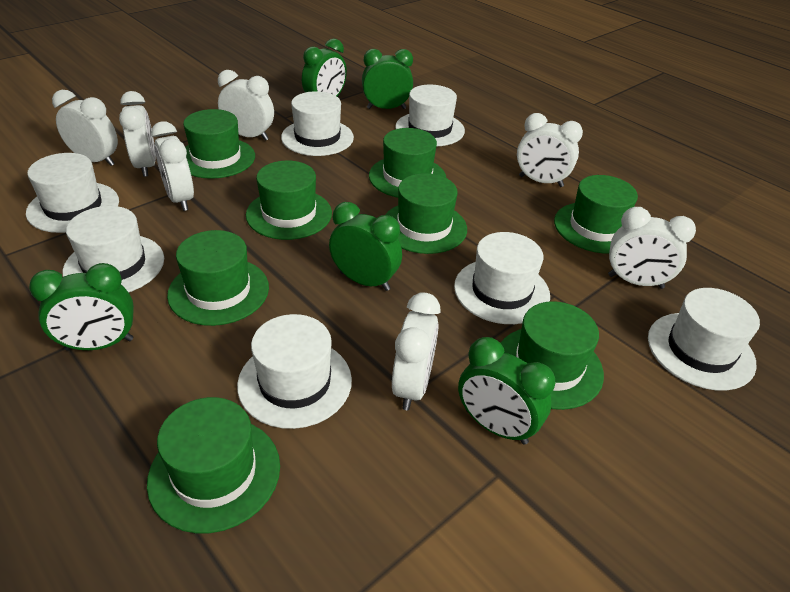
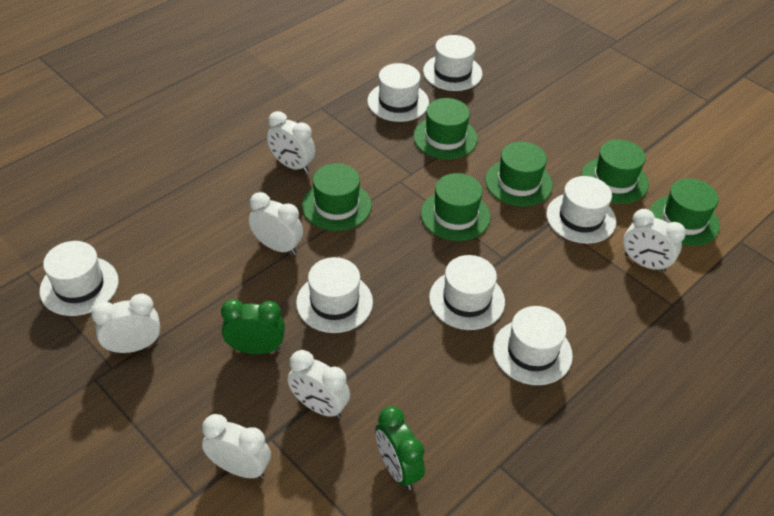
green clock: [29,263,134,350] [302,38,347,97] [329,202,402,291] [362,49,413,109] [458,337,555,445] = 5 -> [221,299,285,354] [375,406,425,490] = 2
green hat: [147,397,280,534] [167,230,269,326] [183,109,255,179] [246,161,332,240] [369,128,446,198] [385,173,467,254] [501,301,604,410] [554,175,638,254] = 8 -> [302,163,372,231] [413,98,478,159] [421,173,491,241] [485,142,553,207] [581,139,649,204] [650,178,720,246] = 6
white clock: [52,90,118,166] [119,91,156,177] [151,121,194,211] [218,70,274,141] [392,292,440,410] [517,113,583,187] [608,207,696,289] = 7 -> [91,294,161,353] [202,414,271,478] [249,192,303,255] [267,111,315,173] [287,350,350,418] [623,209,686,273] = 6

